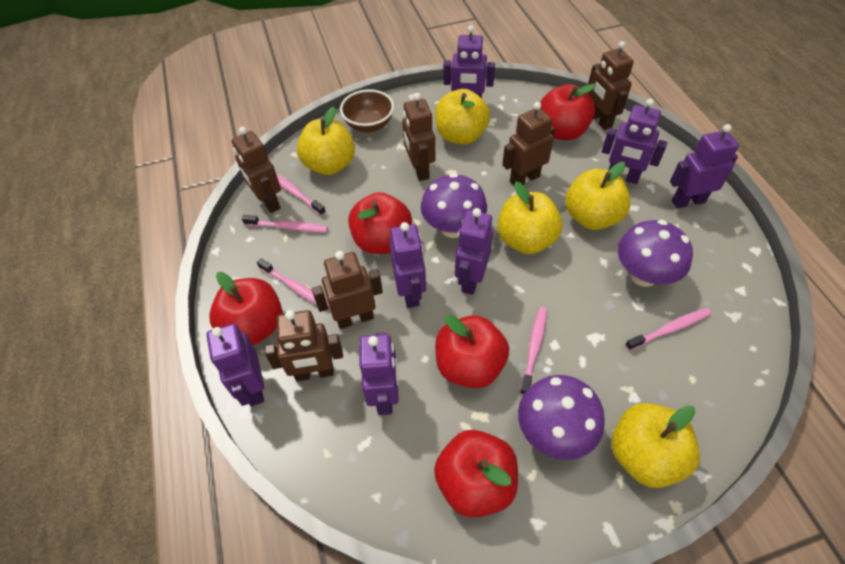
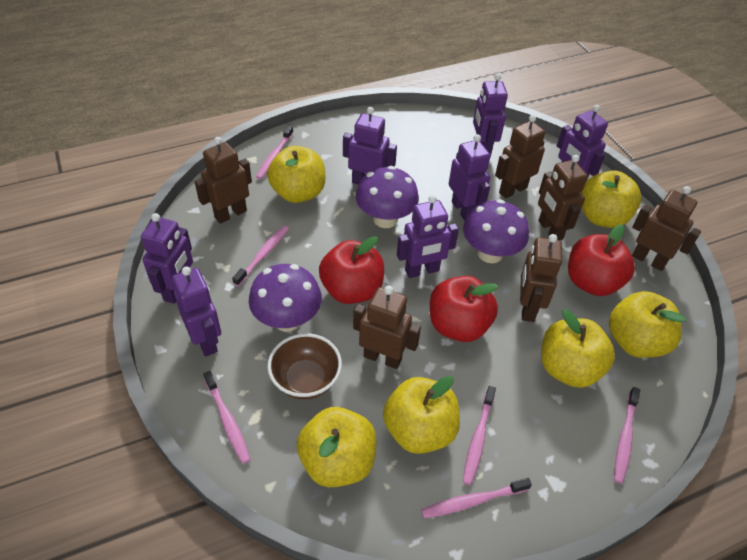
pink toothbrush: [242,215,328,232] [257,258,330,309] [276,173,326,216] [520,307,547,395] [625,308,711,351] = 5 -> [203,371,251,464] [232,226,289,286] [256,125,294,179] [421,478,532,518] [463,386,496,485] [614,387,640,484] = 6
red apple: [209,272,282,345] [348,192,412,254] [434,430,518,518] [435,314,509,388] [540,84,596,140] = 5 -> [319,236,384,304] [430,276,498,342] [568,224,635,296] = 3
yellow apple: [297,107,355,175] [435,89,490,145] [497,182,563,254] [565,162,631,230] [612,403,700,488] = 5 -> [267,146,325,203] [297,407,376,487] [383,376,460,454] [541,309,615,388] [581,171,641,228] [609,291,686,358] = 6

